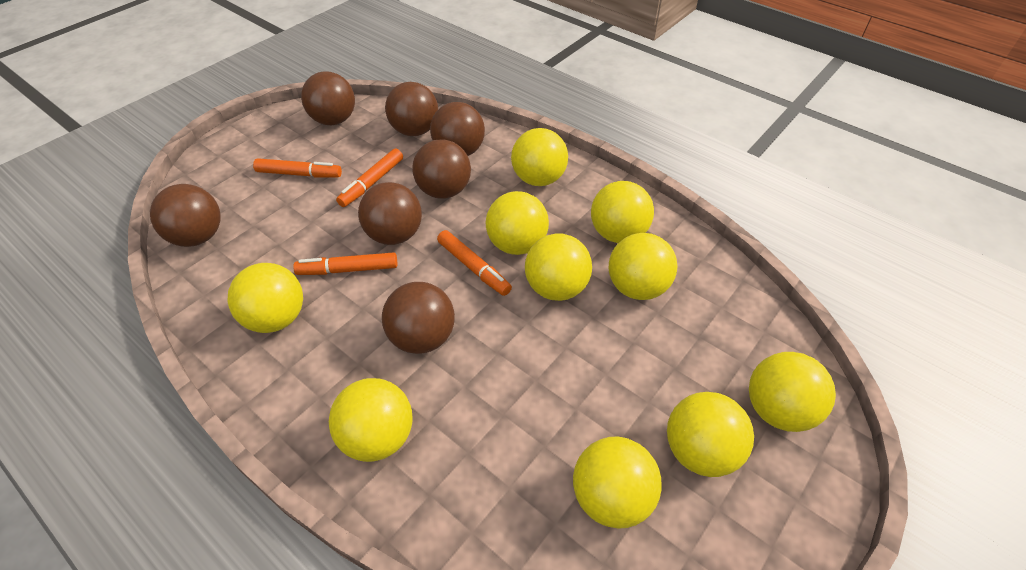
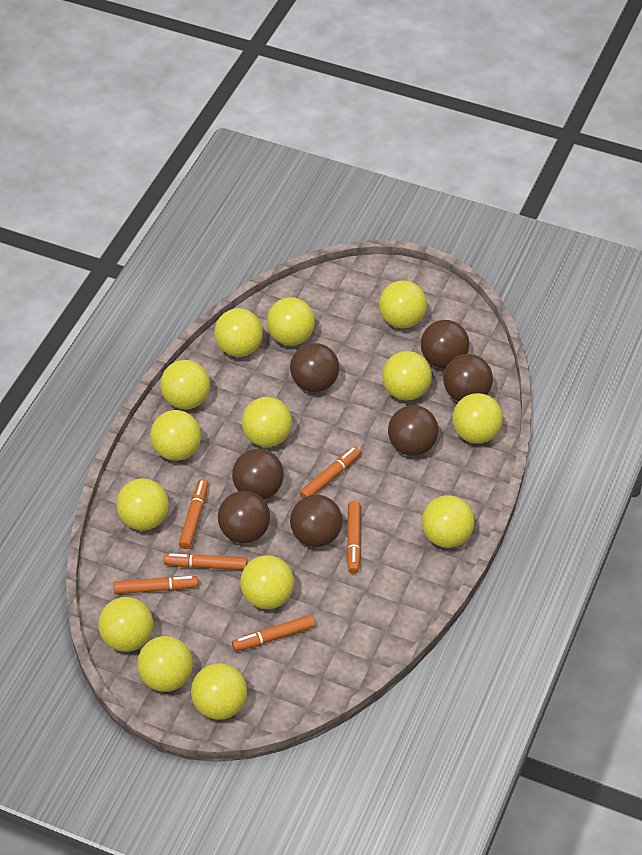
orange marker: [253,158,342,178] [293,252,397,275] [336,148,403,207] [437,230,512,296] = 4 -> [114,576,198,594] [164,553,247,570] [179,479,209,549] [232,615,316,651] [299,446,361,499] [347,501,361,574] = 6
yellow ball: [227,263,303,333] [329,378,412,462] [485,191,549,255] [511,128,568,186] [525,233,592,301] [573,437,661,529] [591,181,654,243] [609,233,677,300] [667,392,754,477] [749,352,836,432] = 10 -> [98,597,153,652] [116,478,169,531] [137,636,193,692] [150,410,201,461] [160,360,210,409] [191,663,247,720] [214,308,263,357] [240,555,294,609] [242,397,292,447] [267,297,315,345] [379,280,427,328] [382,351,432,400] [422,495,474,548] [452,393,503,444] = 14

